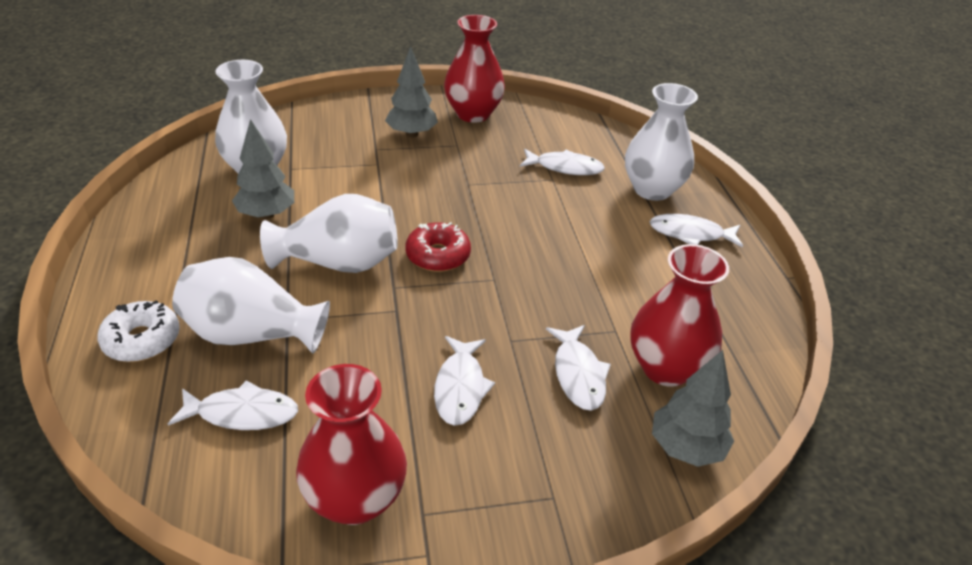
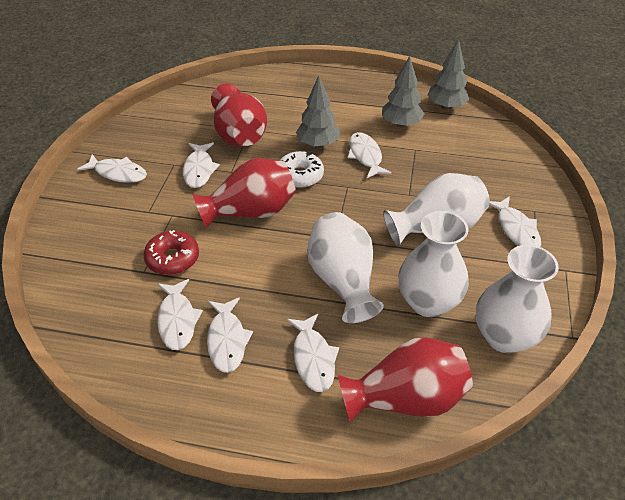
white fish: [168,380,298,430] [434,336,495,426] [520,149,605,175] [546,325,611,411] [650,214,743,247] = 5 -> [77,154,147,183] [157,279,203,350] [183,142,220,188] [207,297,253,373] [287,313,339,392] [348,132,392,178] [490,196,541,247] = 7

